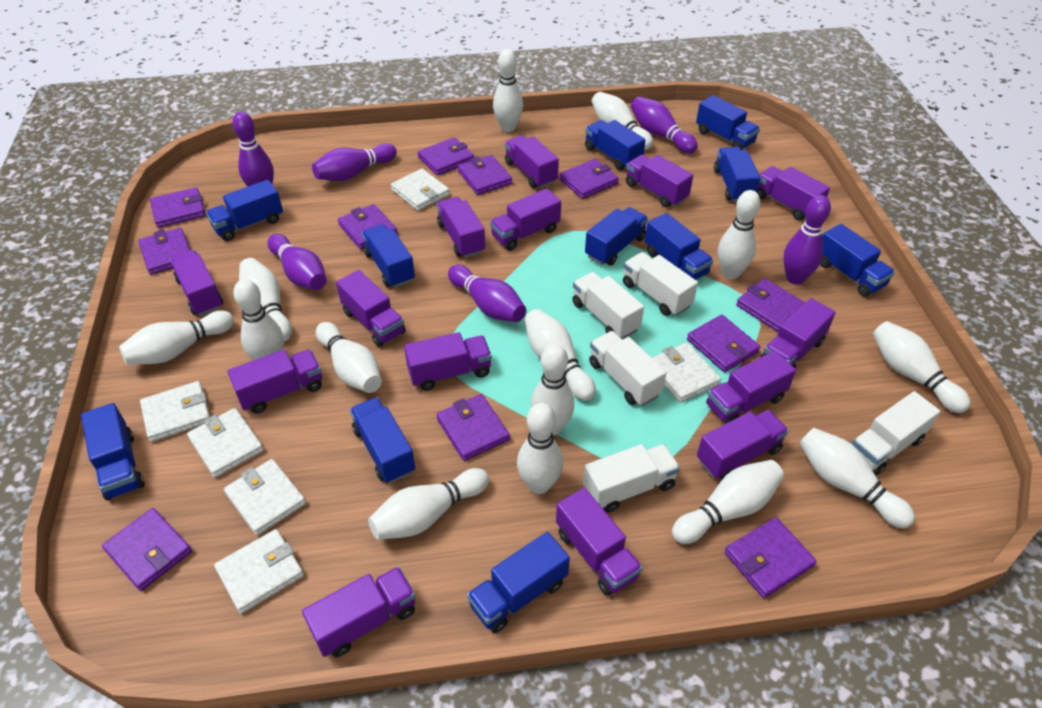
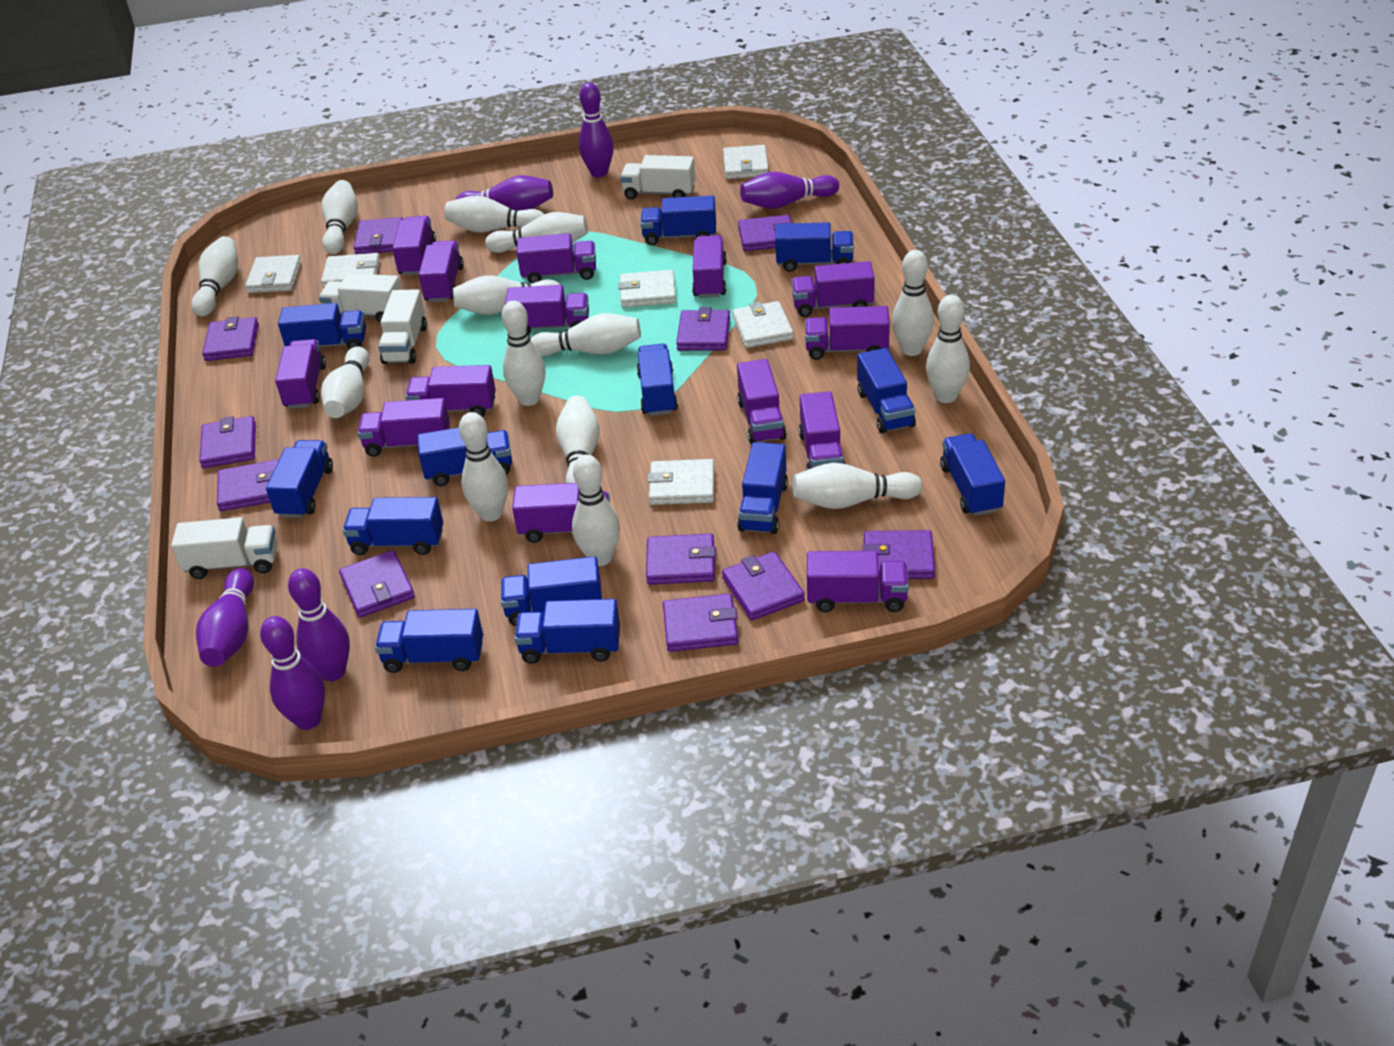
blue truck: [81,403,145,500] [206,180,283,241] [350,397,415,483] [362,224,415,288] [467,532,570,633] [585,120,646,170] [585,207,648,266] [645,213,713,280] [696,95,760,150] [714,147,760,202] [820,224,895,297] = 11 -> [266,440,333,518] [278,303,366,350] [343,497,443,555] [375,609,483,673] [417,427,512,486] [501,556,602,626] [514,599,620,664] [637,344,678,416] [640,196,716,245] [737,442,788,534] [775,222,854,272] [857,348,916,434] [940,433,1005,516] = 13
white truck: [572,272,644,339] [583,444,680,513] [589,331,667,406] [623,252,698,316] [851,391,940,475] = 5 -> [171,517,278,579] [319,273,401,323] [378,289,427,364] [620,155,695,200] = 4

